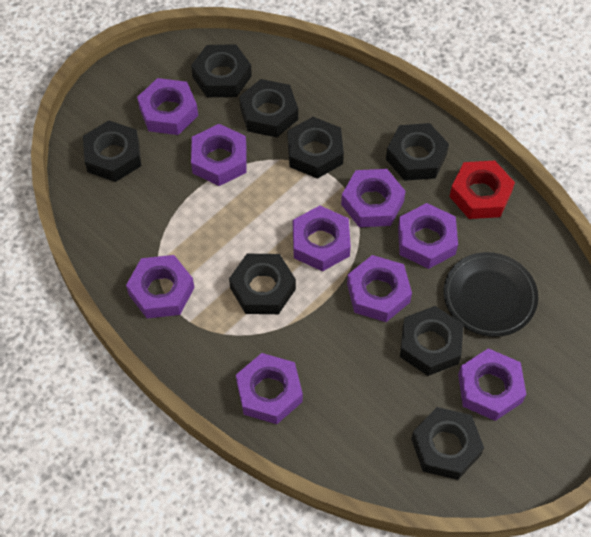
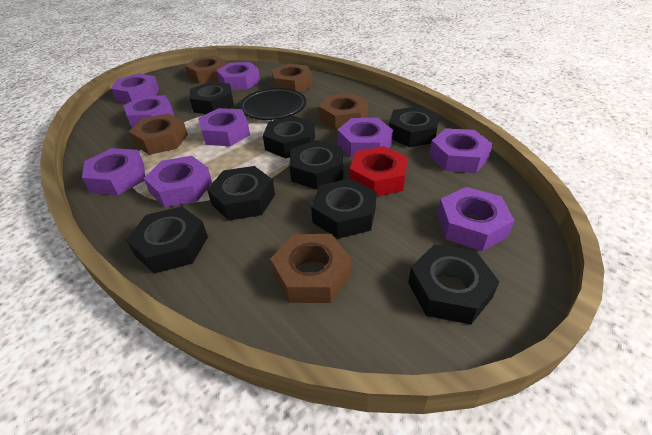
brown nut: none = 0 -> [129,113,188,155] [185,56,227,84] [271,234,351,303] [272,64,312,92] [319,93,368,130] = 5

